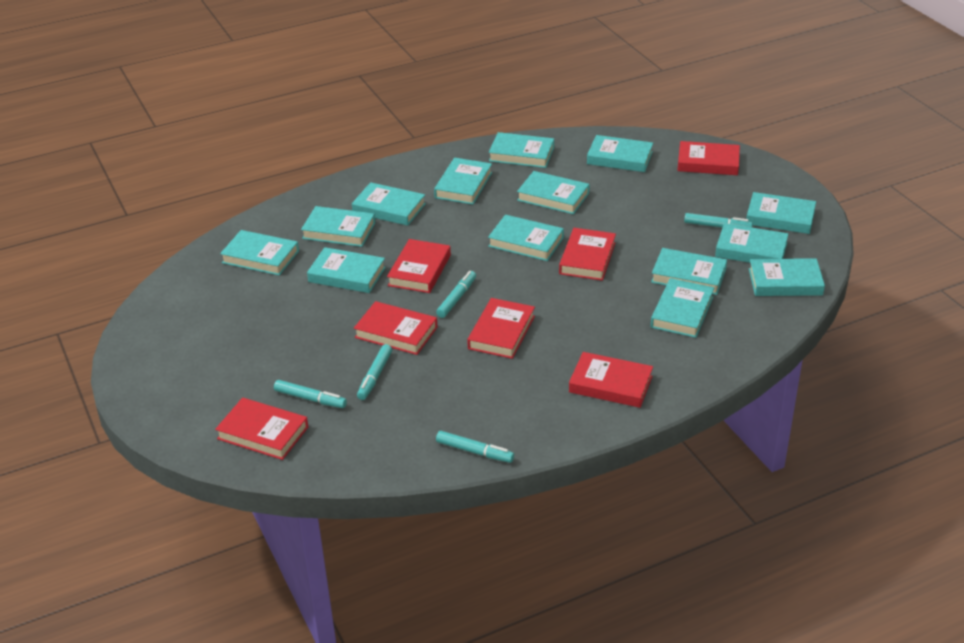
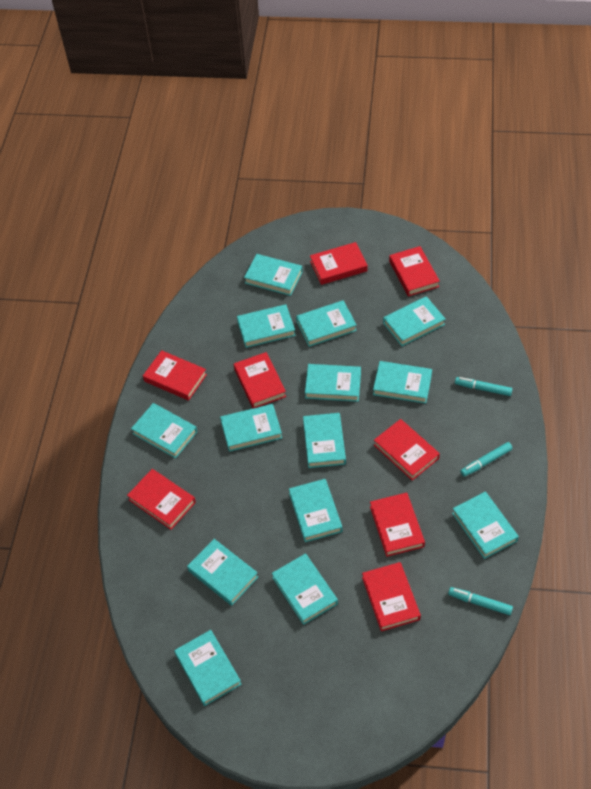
red book: [215,397,308,460] [354,301,437,355] [387,239,451,293] [467,298,535,359] [559,228,616,281] [569,352,653,408] [677,141,740,175] = 7 -> [127,469,196,530] [143,350,207,401] [234,352,286,408] [310,242,368,285] [362,562,421,631] [370,492,425,557] [374,419,440,481] [389,246,440,297] = 8
turquoise marker: [274,380,347,408] [357,344,392,400] [436,271,476,318] [436,431,514,463] [684,213,753,228] = 5 -> [448,587,513,615] [455,377,512,396] [460,442,512,477] = 3

